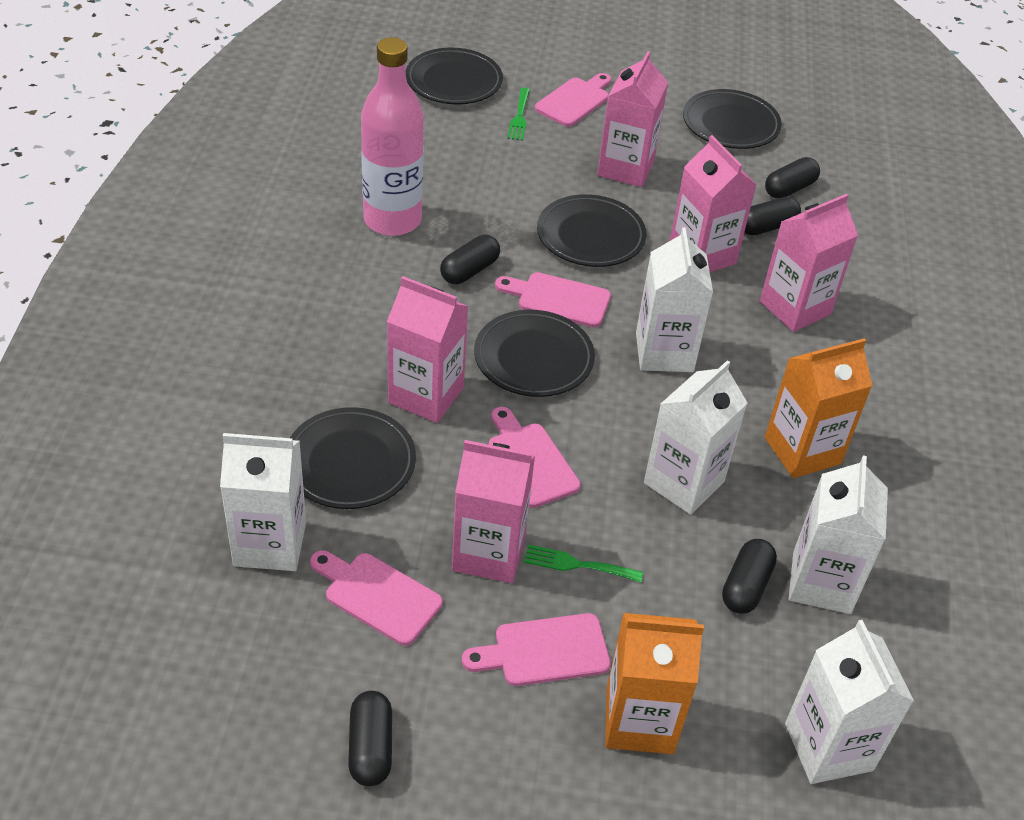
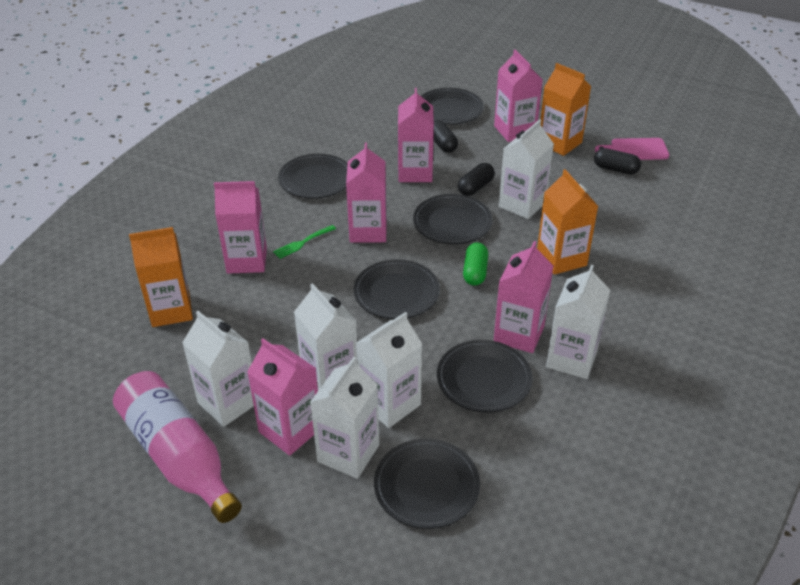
black capsule: [348,691,392,786] [440,235,500,284] [722,539,777,614] [745,197,801,235] [765,157,820,199] = 5 -> [433,120,458,153] [458,163,495,196] [594,148,641,174] = 3
black plate: [290,407,416,509] [406,48,503,105] [474,310,595,397] [537,194,646,267] [683,89,782,149] = 5 -> [278,154,348,199] [354,259,440,319] [374,439,480,529] [413,194,492,244] [421,88,484,125] [437,340,532,412] = 6
green capsule: none = 0 -> [463,242,488,286] = 1
green fork: [507,88,530,141] [524,544,643,582] = 2 -> [273,225,336,259] = 1
orange carton: [605,613,704,754] [765,338,873,478] = 2 -> [129,227,193,327] [537,169,599,275] [540,63,591,156] = 3
pink carton: [387,276,468,423] [452,440,535,583] [597,51,668,187] [670,135,757,272] [760,194,858,332] = 5 -> [214,181,267,274] [247,338,318,456] [346,143,387,243] [398,88,434,182] [494,50,543,142] [494,241,553,353] = 6
pink cutting board: [310,550,443,646] [462,613,611,686] [489,407,581,508] [495,272,611,328] [535,73,611,127] = 5 -> [595,138,669,160] = 1
white carton: [220,433,306,571] [636,227,713,372] [644,361,747,515] [785,620,914,784] [789,455,888,614] = 5 -> [182,311,254,427] [294,283,357,390] [310,357,379,479] [356,312,422,428] [499,119,554,219] [546,265,611,379] = 6

